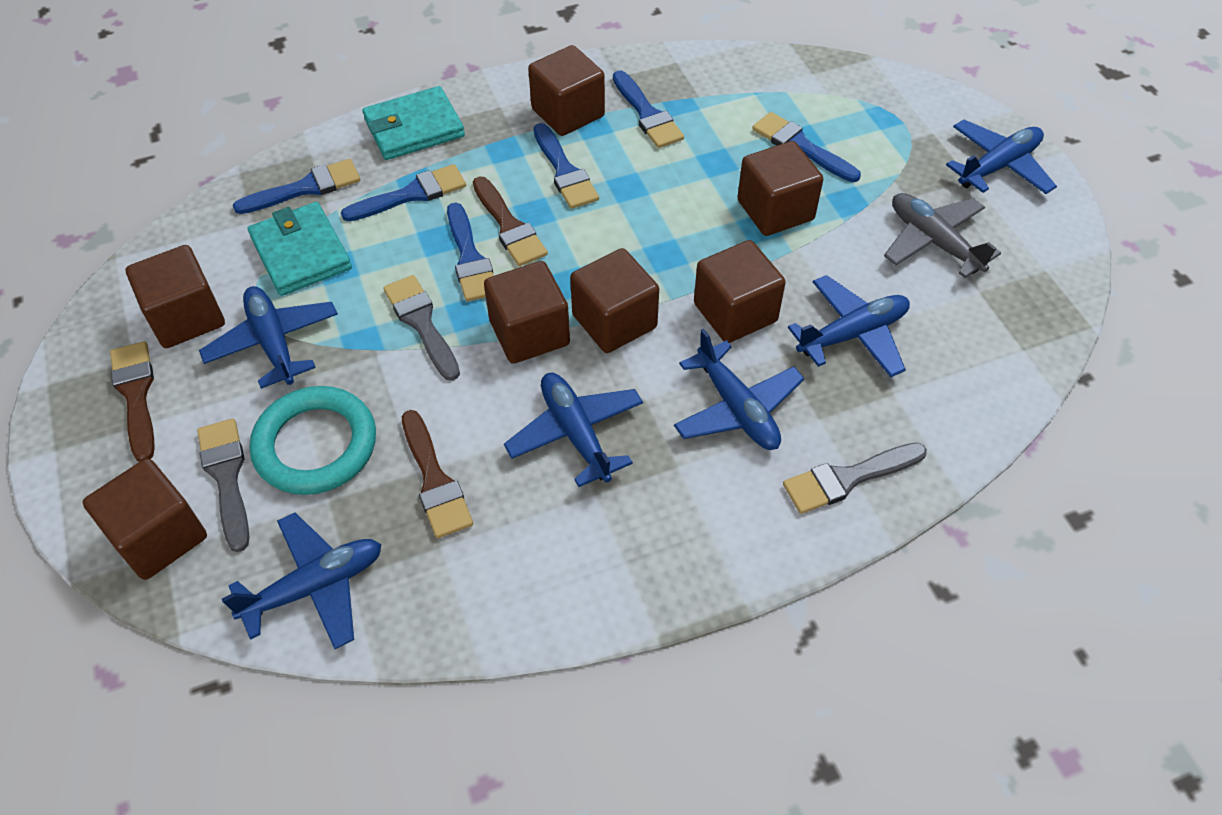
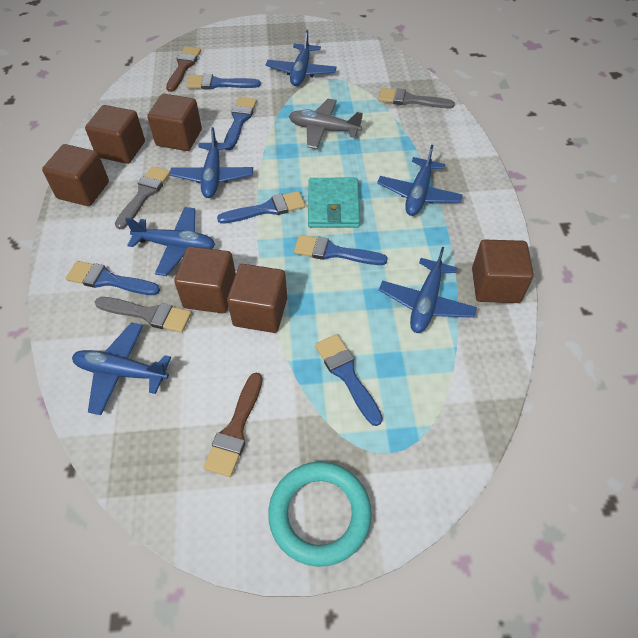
brown brush: [110,341,155,462] [402,410,473,538] [473,176,548,266] = 3 -> [166,46,201,92] [204,373,263,477] = 2
brown cube: [83,458,207,580] [126,245,225,348] [484,261,570,364] [528,45,605,136] [570,248,659,353] [694,240,786,343] [737,141,823,236] = 7 -> [42,144,109,206] [85,105,145,164] [147,94,202,151] [174,246,236,313] [227,264,287,333] [472,240,534,303] = 6
turquoise wallet: [248,202,352,296] [363,86,465,160] = 2 -> [308,178,360,228] = 1

